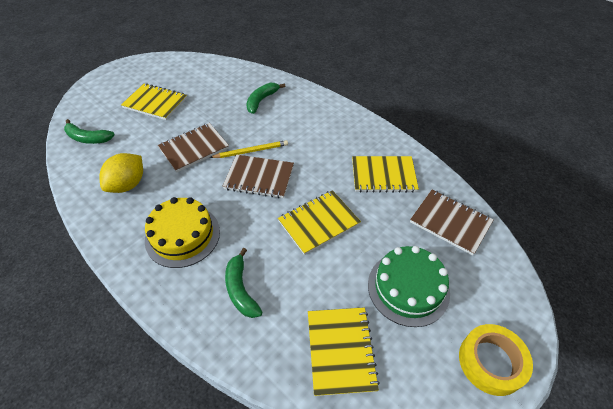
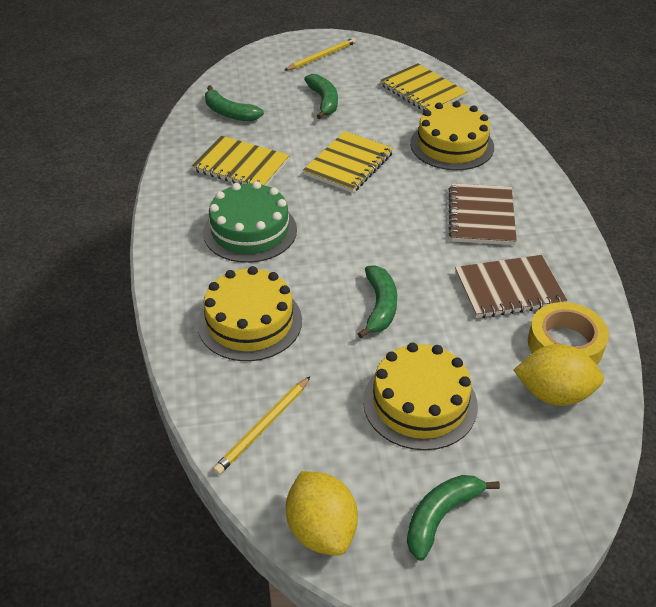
brown notebook: [158,123,229,173] [223,154,294,198] [410,190,494,255] = 3 -> [448,183,517,245] [455,255,567,318] = 2
green banana: [64,119,115,144] [225,248,262,318] [246,83,285,114] = 3 -> [205,85,264,121] [304,74,338,119] [357,265,397,338] [407,475,500,561] = 4
yellow cake: [145,197,220,268] = 1 -> [197,266,302,361] [363,343,478,450] [410,101,494,170] = 3
yellow lemon: [99,153,143,193] = 1 -> [286,471,358,556] [514,344,604,406] = 2
yellow notebook: [121,83,187,120] [278,190,361,255] [308,307,380,396] [352,156,419,193] = 4 -> [192,136,290,186] [303,131,393,193] [380,63,467,112] = 3
yellow pencil: [209,140,288,158] = 1 -> [213,376,311,475] [285,38,356,70] = 2

